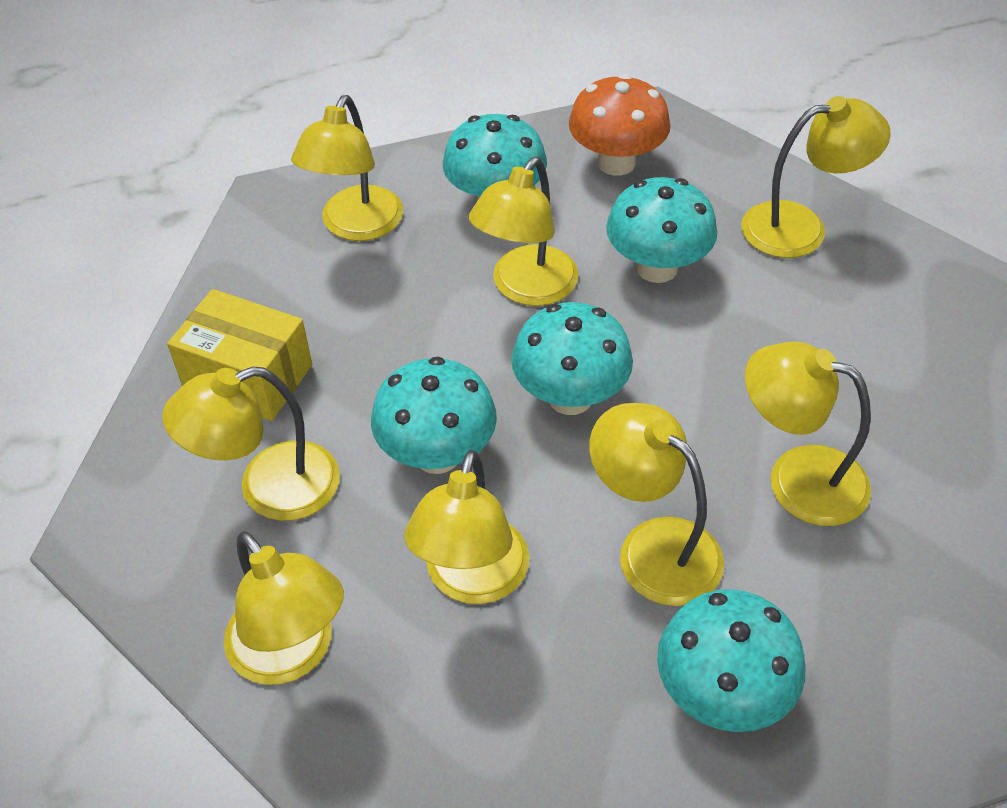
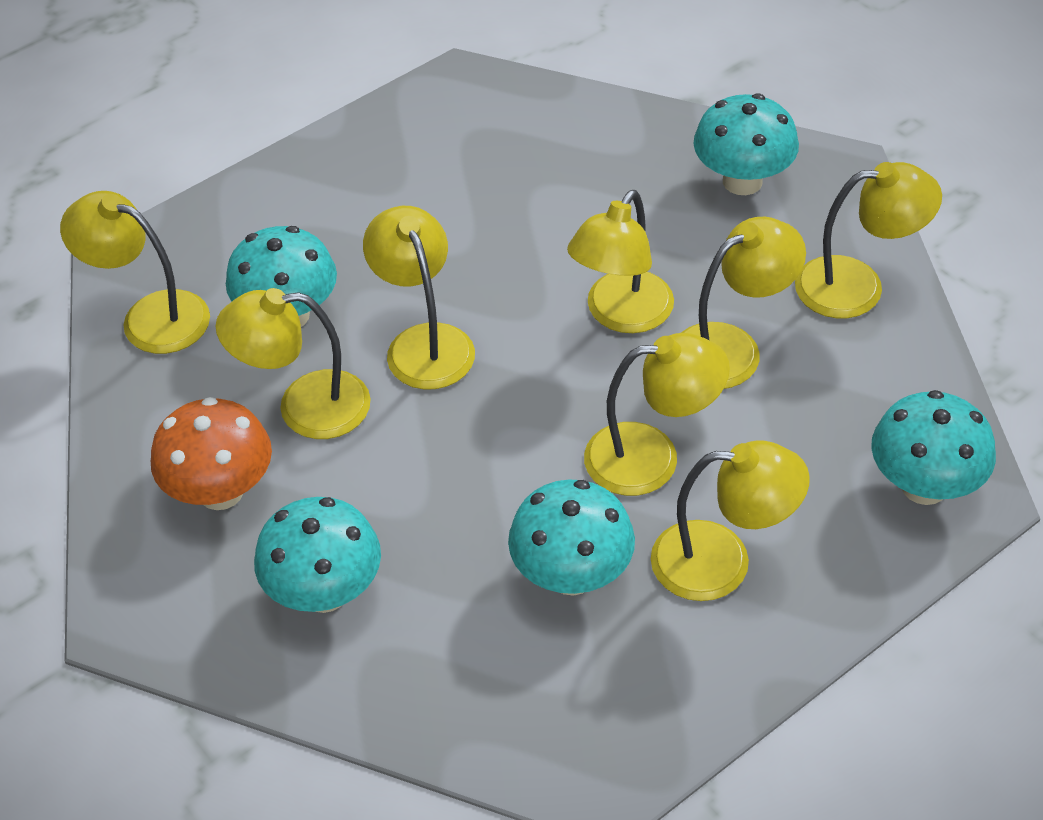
yellow box: [167,289,312,421] = 1 -> none = 0

